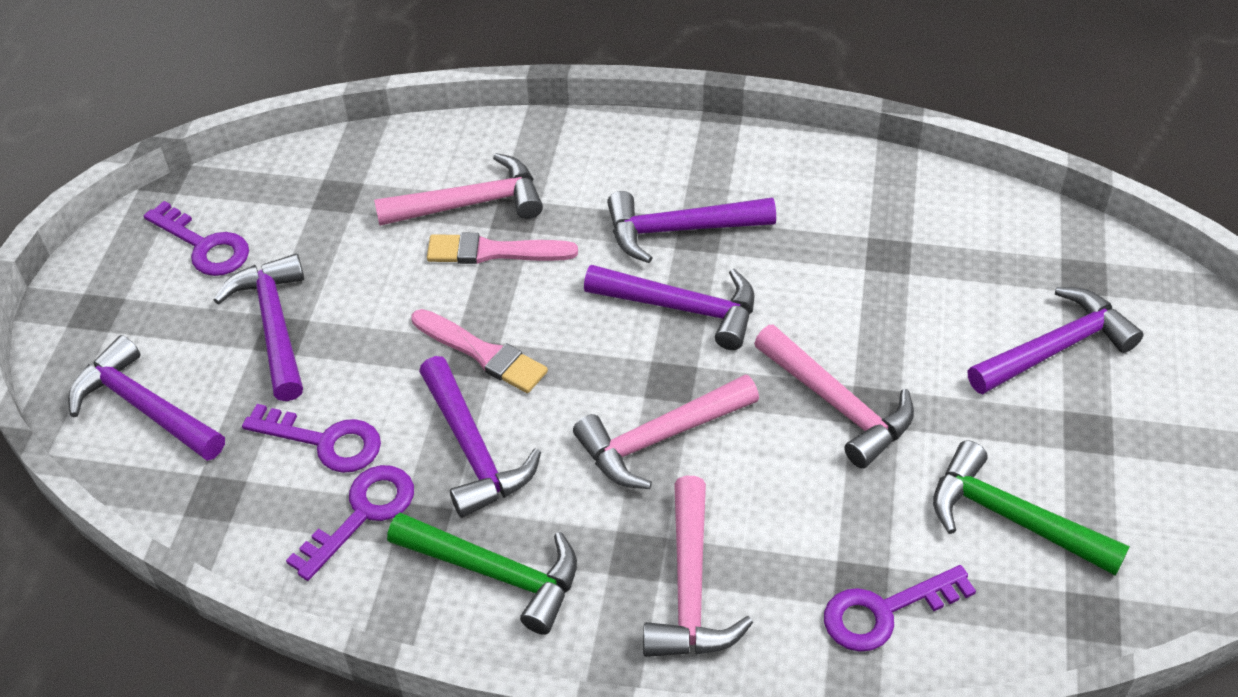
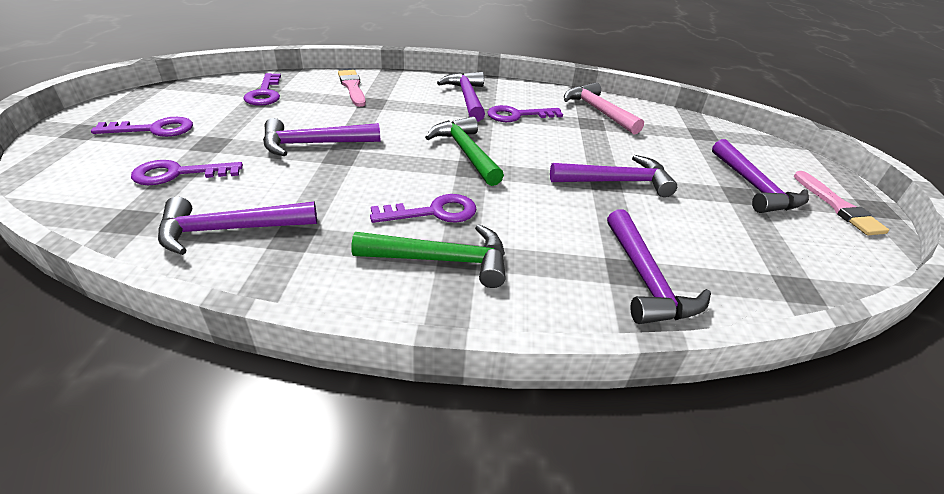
pink hammer: [374,153,543,226] [573,374,759,489] [643,476,753,657] [754,325,914,468] = 4 -> [564,82,644,134] = 1
purple key: [144,201,249,276] [242,404,381,473] [286,465,414,581] [824,565,976,652] = 4 -> [91,117,193,137] [131,160,243,185] [243,73,281,106] [370,194,477,223] [488,105,563,122] = 5

